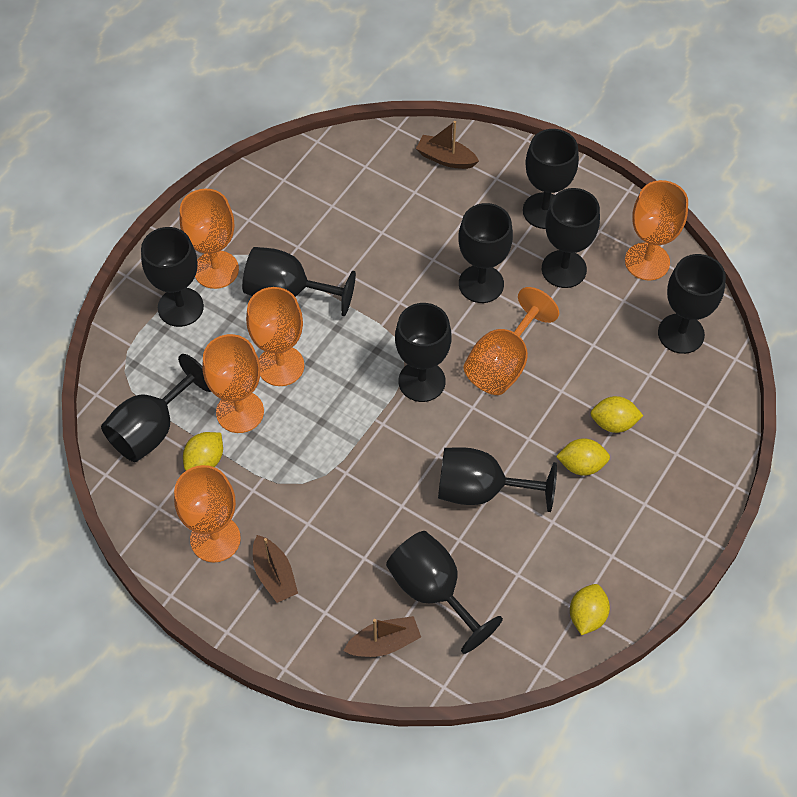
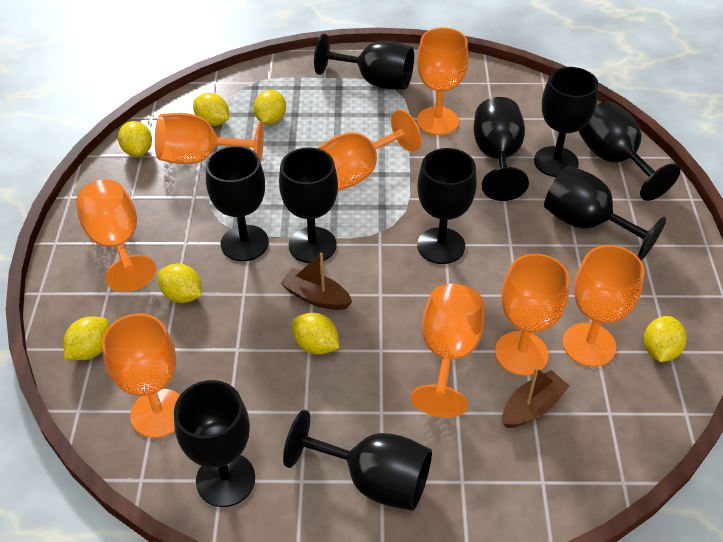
brown boat: [253,535,298,603] [344,616,421,657] [416,121,479,169] = 3 -> [280,253,352,310] [502,367,570,428] = 2
orange goblet: [174,465,241,562] [180,189,239,289] [202,334,264,433] [246,287,304,386] [464,287,559,395] [625,180,688,280] = 6 -> [76,180,156,292] [102,313,180,438] [155,113,264,164] [317,110,421,191] [411,284,484,418] [417,28,468,135] [495,254,570,376] [563,245,645,367] = 8
yellow lemon: [183,432,223,471] [556,438,610,476] [570,584,610,635] [590,396,643,433] = 4 -> [63,316,109,360] [118,121,152,157] [158,264,202,303] [193,93,229,126] [254,90,286,125] [292,313,339,355] [644,316,687,362] = 7

